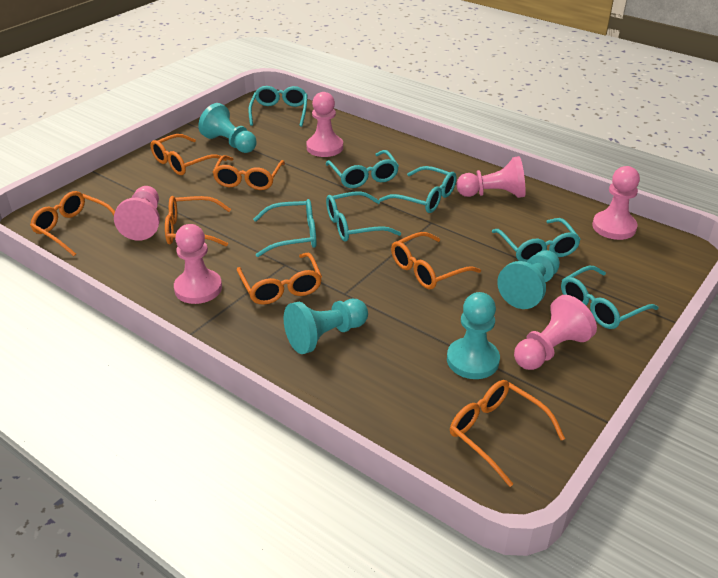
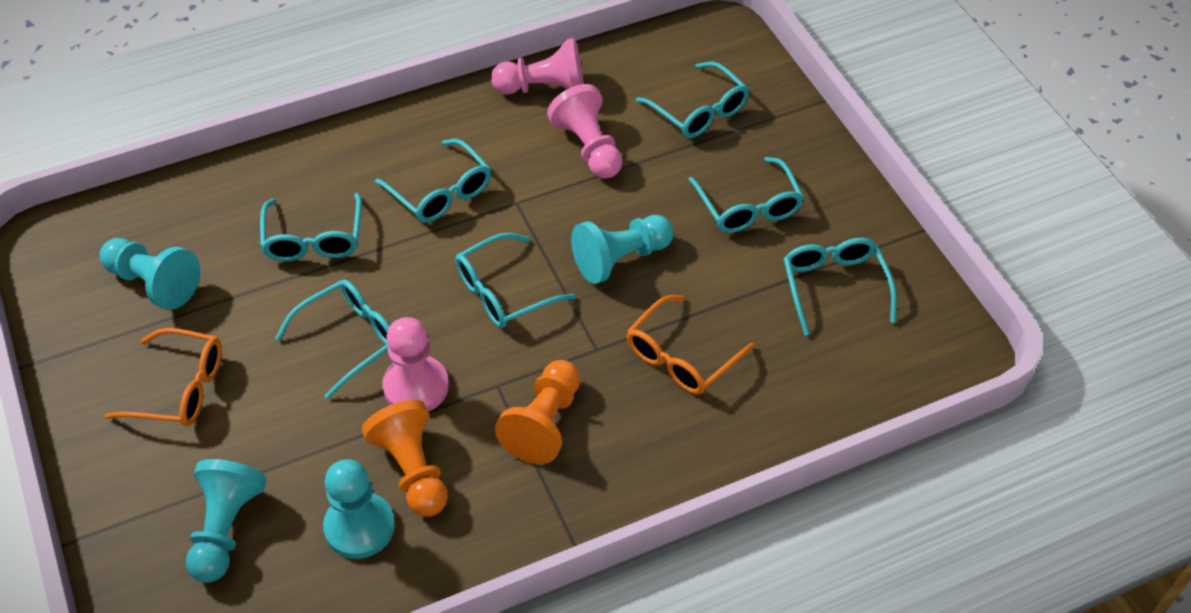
orange glasses: [30,191,115,256] [150,134,227,175] [165,196,231,247] [212,155,285,190] [237,253,322,305] [391,232,481,290] [450,380,565,487] = 7 -> [105,328,222,426] [626,295,755,395] = 2
orange pawn: none = 0 -> [362,400,448,517] [495,360,580,464] = 2
pink pawn: [114,186,160,241] [174,224,222,304] [306,92,343,157] [456,156,526,198] [514,295,597,370] [592,166,640,240] = 6 -> [382,317,449,412] [491,38,584,95] [547,84,623,179] = 3

